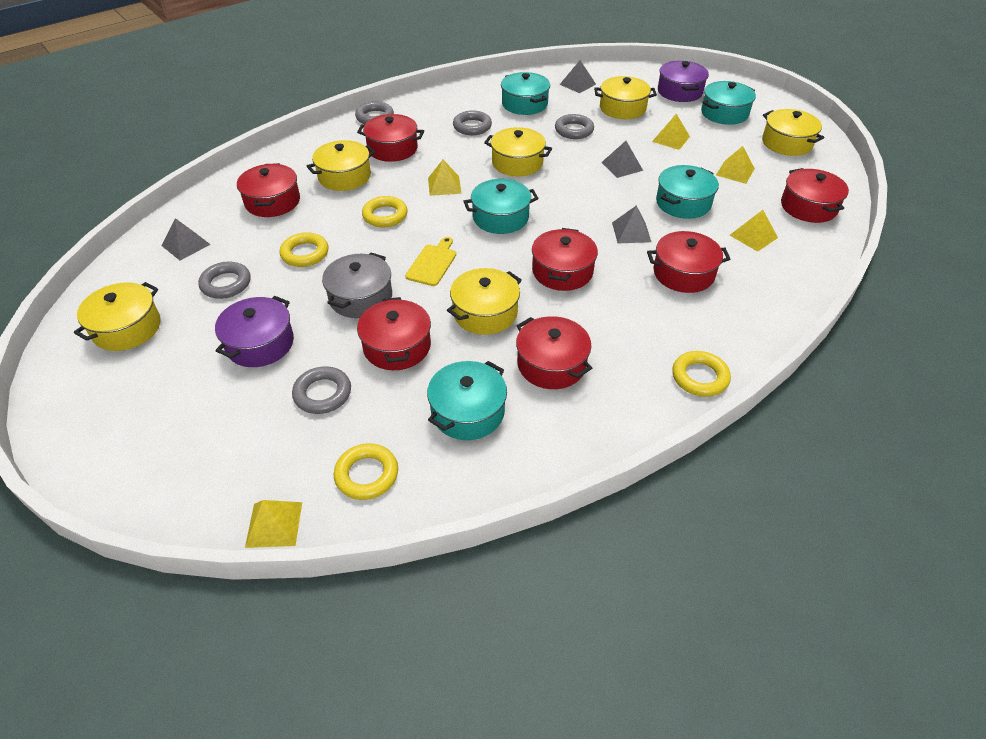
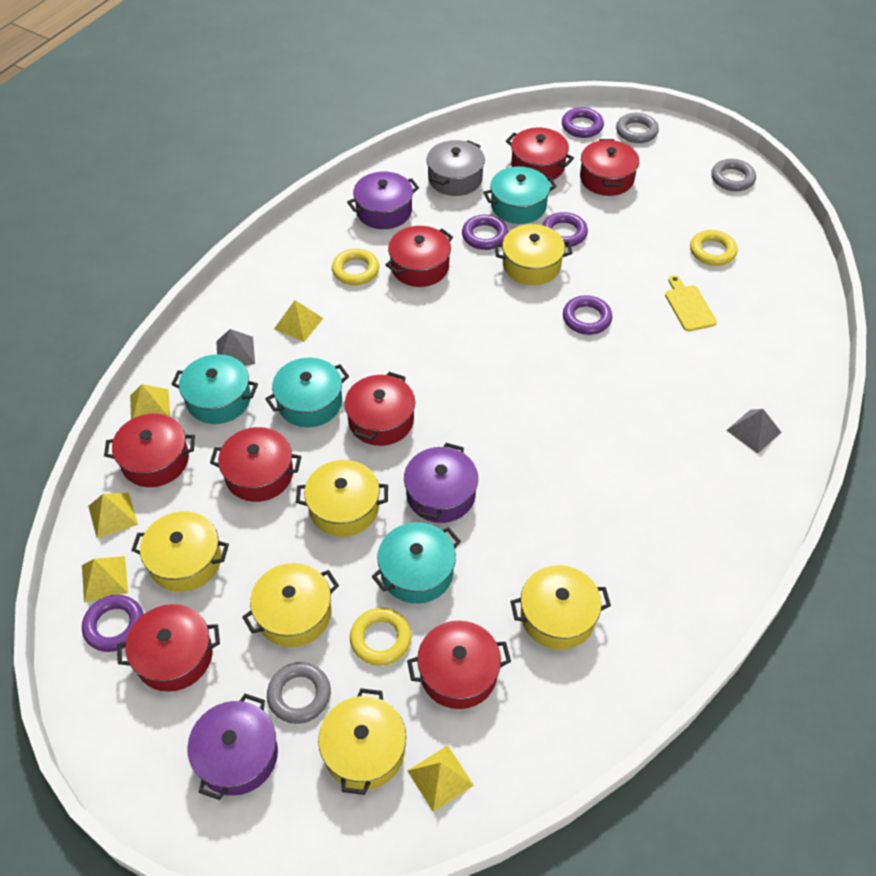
grey pyramid: [162,218,211,261] [559,60,596,93] [601,141,643,178] [612,206,651,243] = 4 -> [216,329,255,366] [726,409,782,454] = 2
grey ring: [198,261,251,299] [292,366,351,414] [355,102,394,124] [453,110,492,135] [555,114,594,139] = 5 -> [267,662,331,724] [616,113,659,143] [711,159,756,191] = 3
purple pot: [215,296,294,367] [658,61,709,102] = 2 -> [187,694,278,800] [347,172,419,229] [404,443,478,523] = 3
purple ring: none = 0 -> [82,595,144,652] [462,215,508,250] [542,212,588,247] [562,107,604,138] [563,295,612,335] = 5
red pot: [237,163,300,217] [357,114,424,162] [357,297,431,370] [516,316,592,389] [532,228,598,291] [647,231,730,293] [781,168,849,223] = 7 -> [104,414,195,487] [117,604,220,692] [210,427,302,502] [345,372,415,446] [385,226,453,287] [407,620,511,709] [506,127,574,181] [580,139,639,196] = 8
turquoise pot: [427,361,507,440] [463,179,539,234] [501,72,550,115] [656,165,719,219] [701,81,756,125] = 5 -> [171,354,258,424] [265,358,349,428] [372,522,461,604] [483,166,557,224] = 4
yellow ring: [279,232,329,267] [334,443,398,500] [362,196,408,228] [672,351,731,397] = 4 -> [332,248,379,285] [350,608,411,666] [690,230,738,266] = 3

